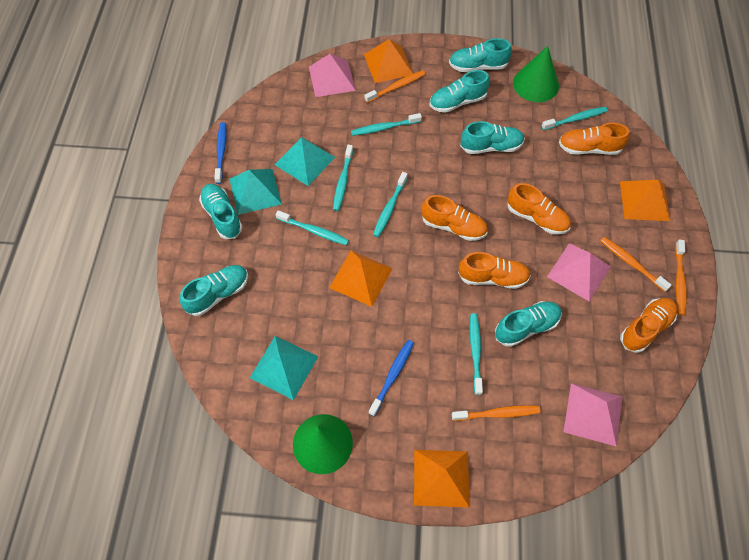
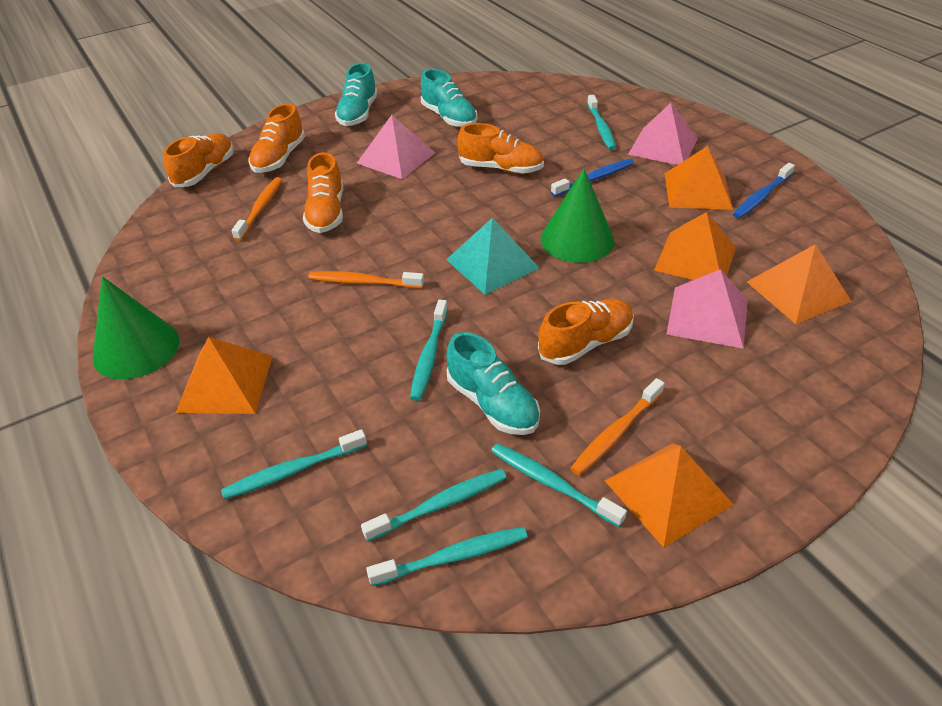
orange pyramid: [329,251,393,307] [364,39,413,83] [414,450,469,507] [620,180,670,221] = 4 -> [176,337,273,414] [605,443,734,548] [654,212,736,280] [665,146,733,210] [747,244,852,324] = 5
orange toothbrush: [364,70,425,103] [452,405,541,421] [600,237,672,292] [675,239,687,315] = 4 -> [232,177,282,241] [308,271,424,289] [570,378,665,476] = 3
turquoise pyramid: [229,169,282,215] [250,336,318,400] [275,137,335,186] = 3 -> [446,218,540,295] = 1
turquoise shoe: [180,265,248,316] [199,184,242,239] [430,70,490,113] [449,38,512,72] [460,121,525,154] [495,301,562,347] = 6 -> [335,63,378,126] [421,69,478,127] [446,332,540,435] = 3

